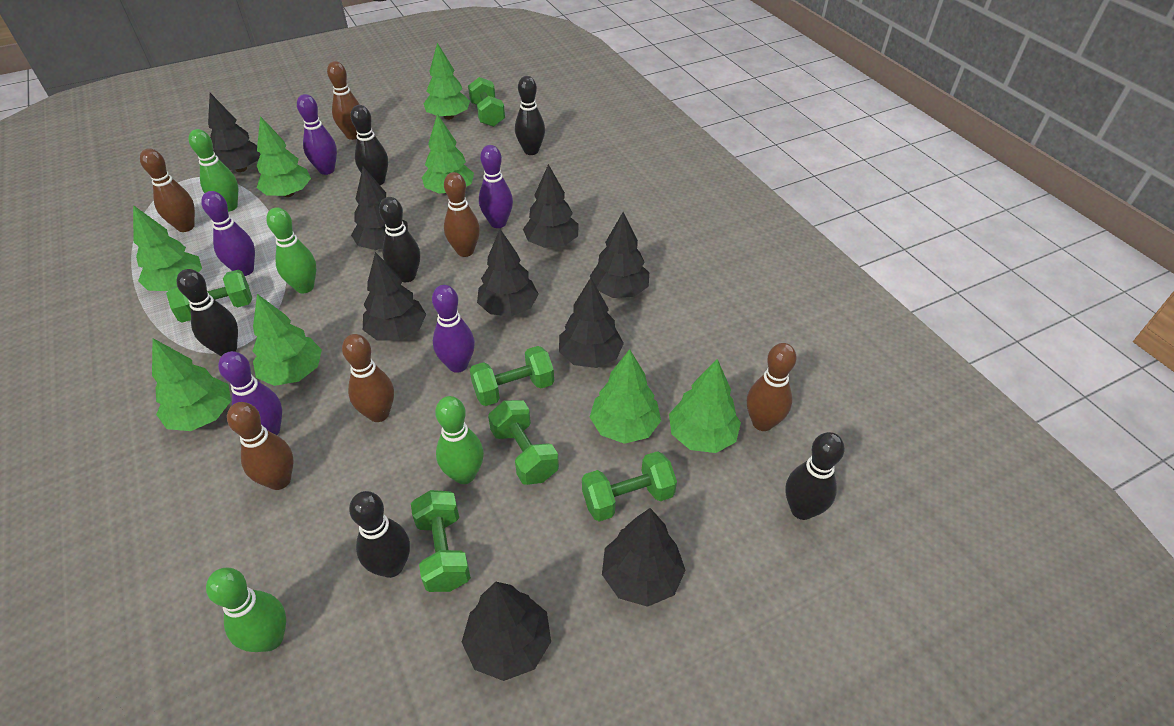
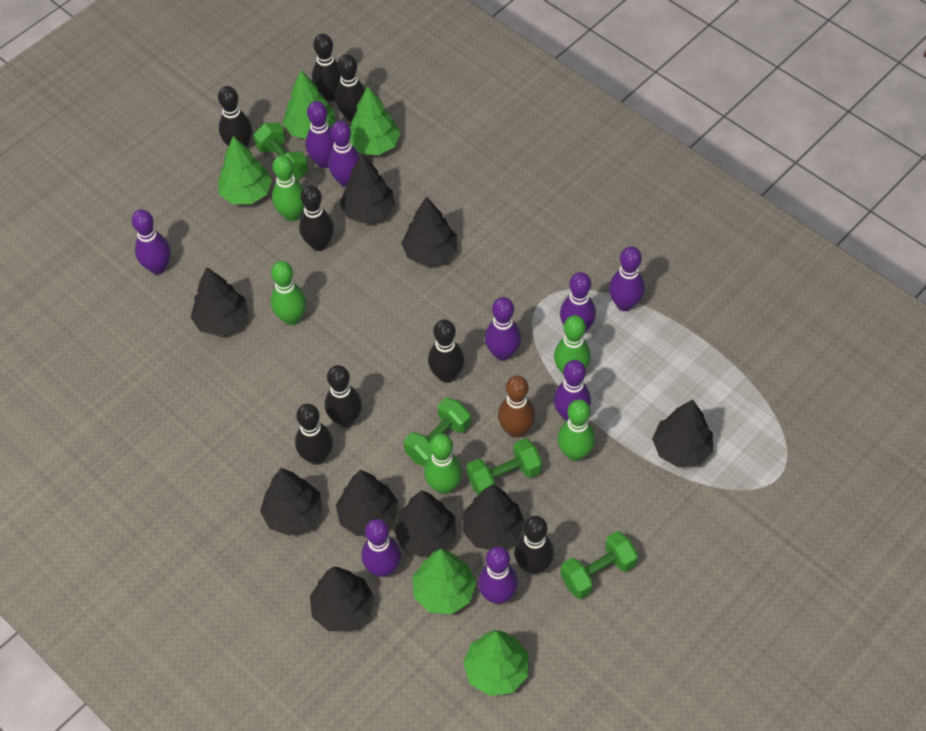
black bowling pin: [177,269,238,356] [349,491,410,578] [351,105,388,185] [379,197,420,282] [515,76,545,155] [785,432,845,520] = 6 -> [218,86,252,147] [295,404,333,465] [299,185,334,251] [312,34,341,102] [325,365,362,427] [335,54,366,122] [428,319,465,383] [514,516,554,574] = 8
brown bowling pin: [140,149,195,232] [227,402,294,490] [327,61,360,140] [342,334,394,422] [444,172,480,257] [747,343,797,431] = 6 -> [498,376,535,438] = 1
green bowling pin: [189,129,238,212] [206,567,286,652] [266,207,316,293] [435,396,484,484] = 4 -> [270,261,306,325] [272,155,305,221] [424,434,462,494] [554,315,591,375] [558,399,595,461] = 5
green dumbbell: [166,270,252,323] [411,490,471,592] [468,77,505,127] [470,346,554,406] [488,400,559,485] [582,451,677,522] = 6 -> [253,122,308,181] [404,398,471,467] [467,438,542,495] [560,531,638,599] = 4
green tree: [133,205,202,291] [152,338,231,431] [253,294,322,386] [257,116,311,197] [422,114,474,194] [424,43,470,120] [590,349,661,444] [669,359,741,453] = 8 -> [218,136,272,204] [283,70,336,139] [350,86,400,155] [412,549,476,614] [463,630,529,696] = 5
purple bowling pin: [201,191,255,276] [218,351,282,435] [297,94,337,175] [432,285,475,373] [479,145,513,228] = 5 -> [132,209,171,275] [305,101,334,168] [328,121,360,187] [361,519,401,577] [478,546,518,604] [485,297,521,361] [554,360,591,421] [560,272,596,332] [609,246,645,311] = 9

